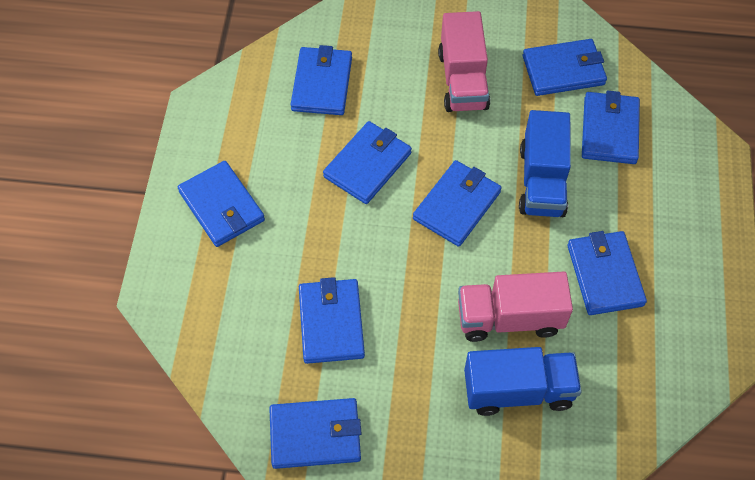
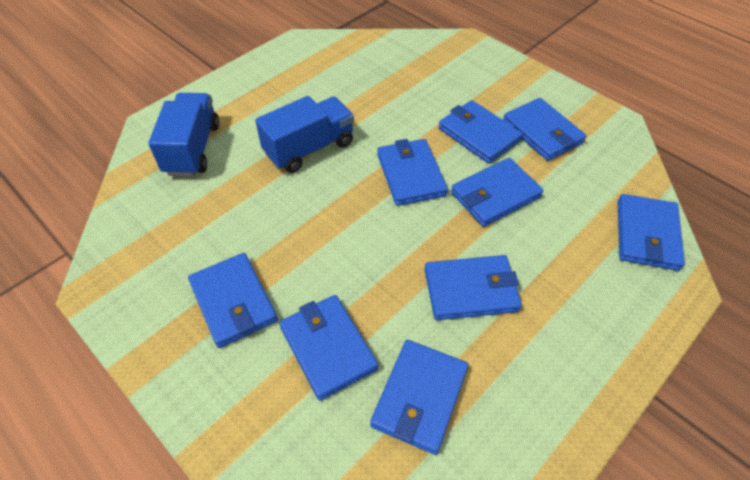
pink truck: [438,11,490,112] [458,272,573,342] = 2 -> none = 0

